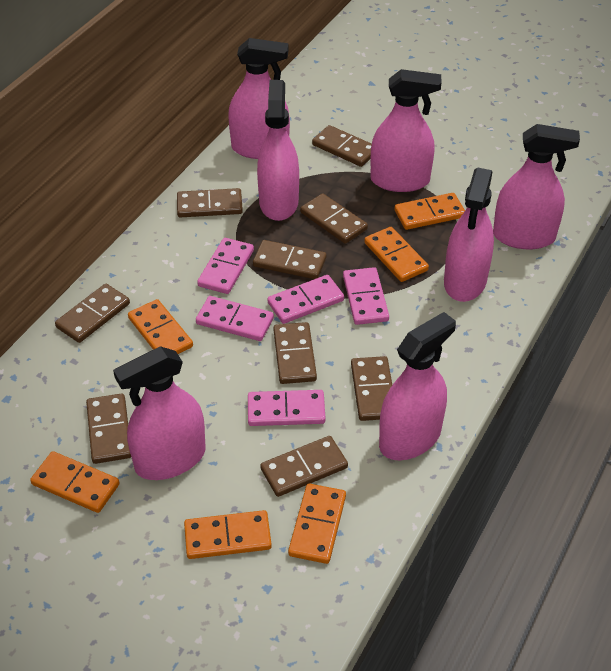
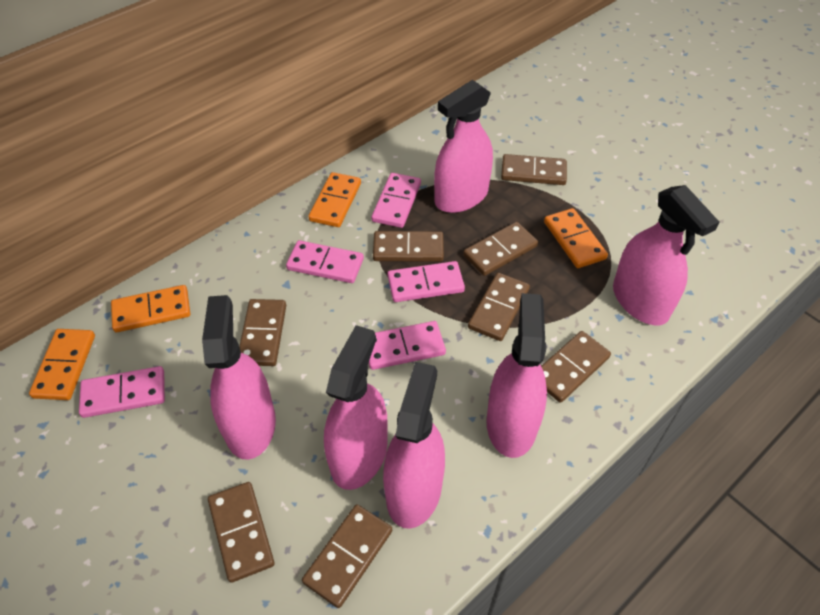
brown domino: [55,284,130,343] [86,393,131,464] [177,188,243,217] [253,240,326,279] [260,436,348,497] [274,322,317,384] [300,193,368,244] [312,125,372,167] [351,356,392,421] = 9 -> [208,482,275,583] [239,299,286,366] [302,504,392,608] [373,231,444,262] [463,222,538,276] [468,273,530,341] [501,154,567,185] [541,331,611,403] = 8
orange domino: [30,451,120,513] [128,299,193,354] [184,510,272,559] [288,484,346,564] [364,227,429,282] [395,193,465,230] = 6 -> [29,329,95,400] [111,285,190,332] [308,172,361,227] [544,208,608,268] = 4
pink spray bottle: [113,346,206,480] [228,38,290,159] [257,80,299,221] [371,69,442,192] [379,312,456,460] [444,167,494,302] [493,124,580,249] = 7 -> [202,295,276,460] [324,325,388,490] [383,362,445,529] [434,80,493,213] [486,293,547,458] [613,185,719,325] = 6

